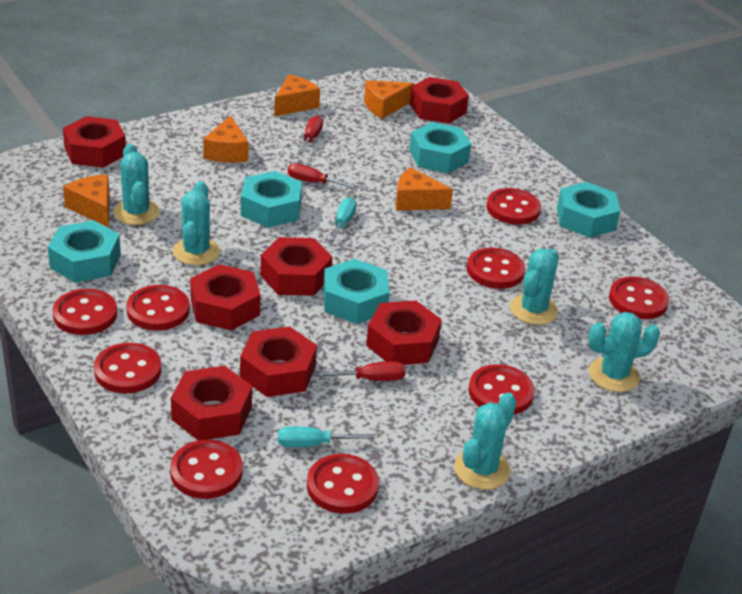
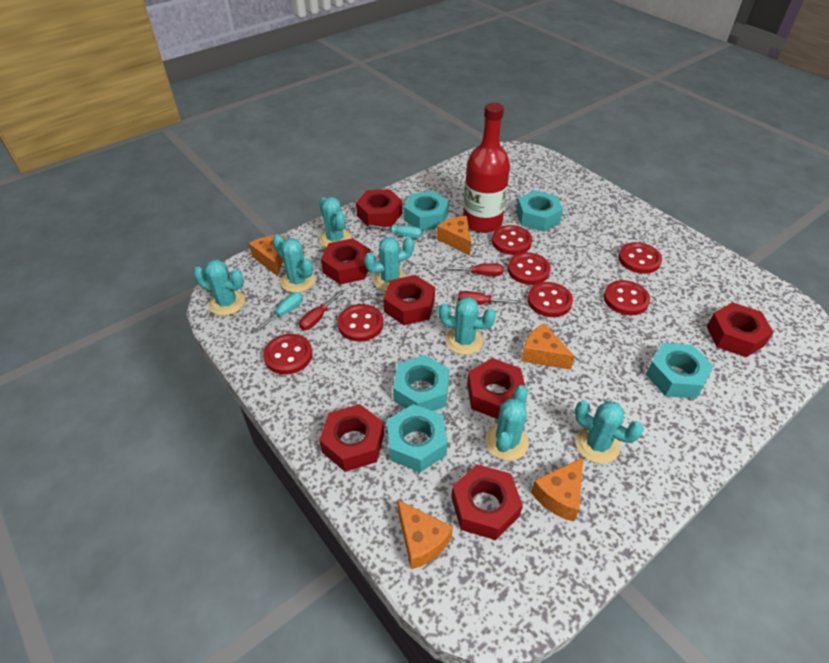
red bottle: none = 0 -> [463,102,510,233] = 1
red button: [52,289,117,335] [94,343,161,393] [126,285,190,331] [170,440,243,499] [307,454,379,514] [467,248,525,289] [469,364,535,415] [487,188,541,225] [609,276,669,319] = 9 -> [263,334,313,374] [337,304,383,342] [492,225,532,255] [508,252,550,285] [528,282,573,317] [604,280,650,315] [618,242,662,274] = 7
turquoise cactus: [113,144,160,225] [172,181,220,265] [454,392,517,490] [510,248,559,325] [588,312,660,392] = 5 -> [193,260,245,316] [273,234,315,293] [319,197,351,248] [364,237,414,291] [439,297,496,355] [485,385,529,461] [575,401,644,464] = 7

